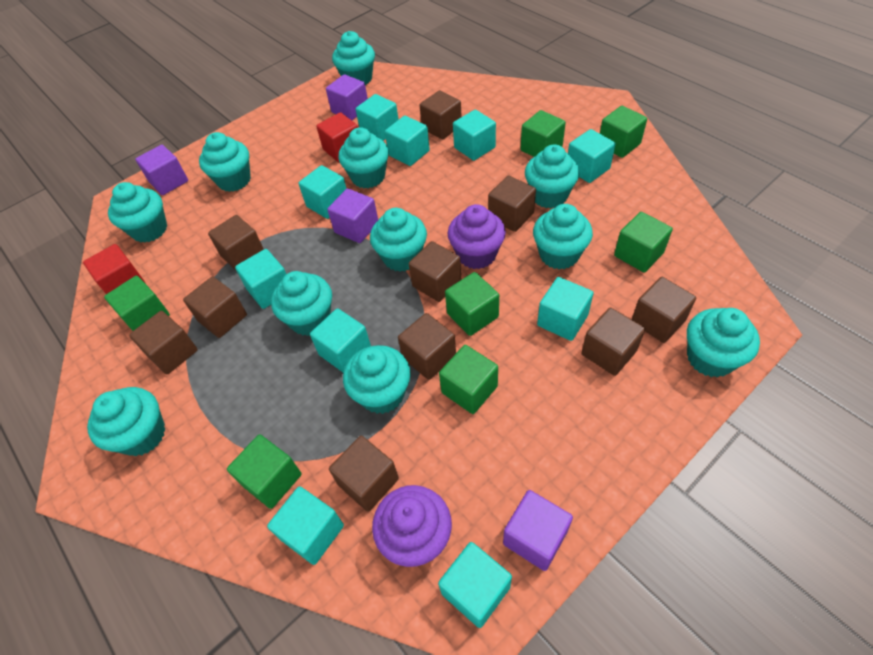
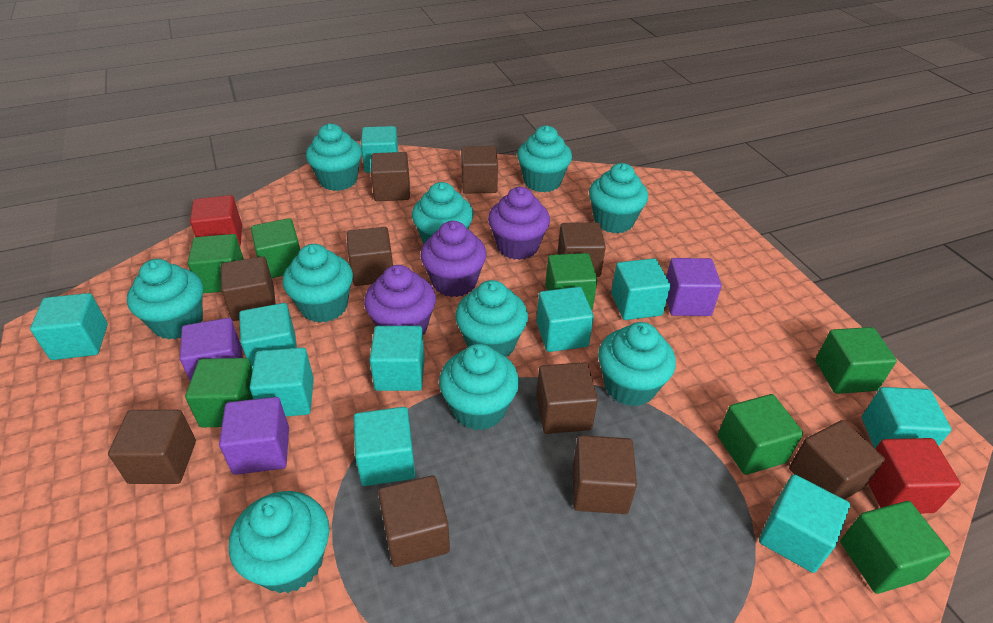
purple cube: [135,145,188,195] [326,74,368,120] [327,188,378,243] [503,490,573,571] = 4 -> [180,318,242,381] [219,397,289,475] [666,258,722,316] = 3
purple cupcake: [372,485,452,567] [448,204,506,269] = 2 -> [364,265,436,335] [420,221,487,297] [488,187,550,260] = 3
turquoise cupcake: [87,387,165,456] [108,182,167,243] [199,132,251,192] [271,271,332,336] [332,31,375,85] [338,127,389,188] [343,345,411,414] [370,208,427,272] [525,144,580,208] [533,204,593,269] [687,308,760,378] = 11 -> [127,259,203,340] [229,491,330,593] [282,244,353,323] [306,123,362,191] [412,182,473,244] [439,344,519,431] [455,280,528,357] [517,125,572,192] [589,163,648,233] [598,322,676,406] = 10

